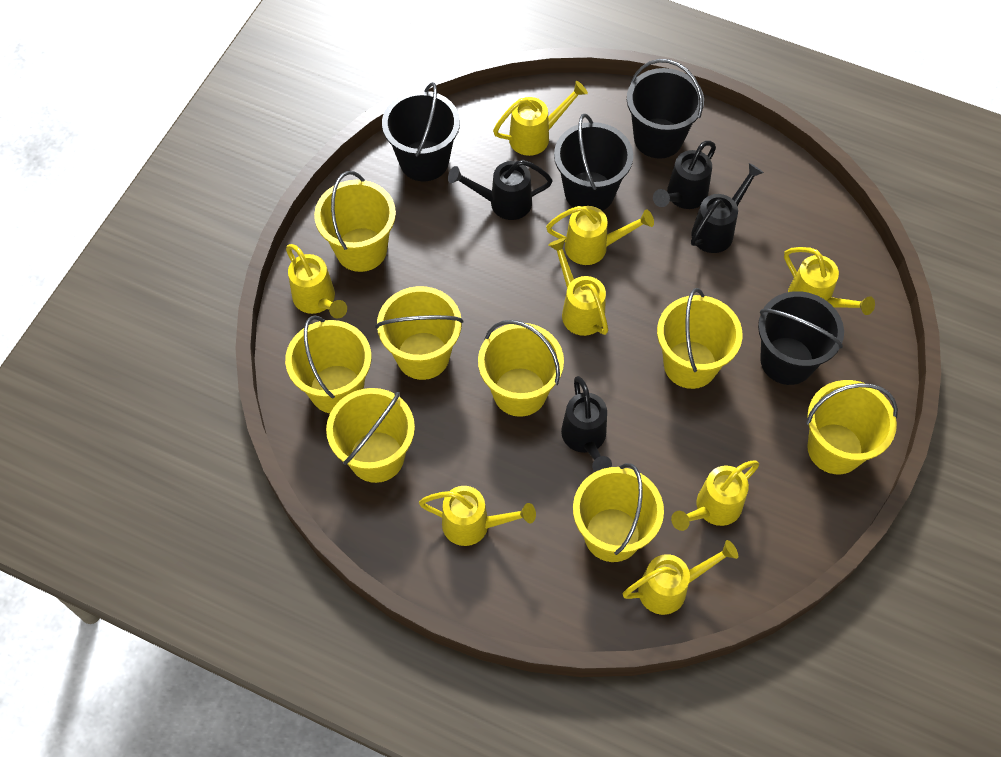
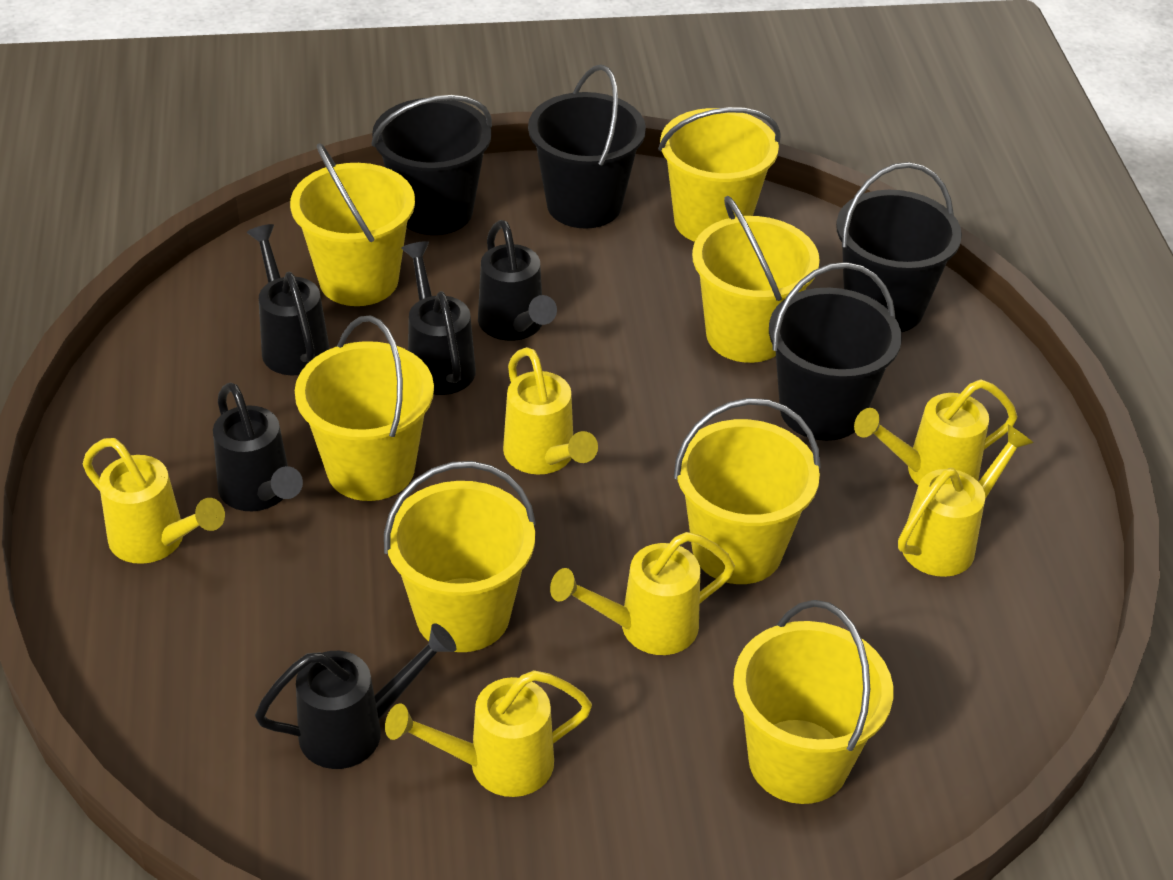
black watering can: [448,160,552,220] [561,376,612,472] [653,141,716,209] [691,163,764,253] = 4 -> [213,383,303,511] [247,224,330,375] [255,623,456,769] [401,241,476,395] [478,220,557,341] = 5
yellow bucket: [285,315,372,413] [314,171,396,272] [326,388,415,483] [375,286,463,380] [478,320,564,417] [573,463,664,562] [657,288,742,389] [806,380,898,474] = 8 -> [290,143,415,306] [295,316,434,501] [384,461,536,652] [658,107,781,242] [674,398,821,584] [692,196,820,363] [733,600,893,804] = 7
yellow watering can: [286,244,347,318] [419,486,536,546] [493,81,588,156] [546,206,654,265] [548,238,608,336] [623,540,738,615] [671,460,759,531] [784,247,875,315] = 8 -> [83,438,225,564] [385,670,592,797] [503,347,598,475] [550,532,735,655] [854,379,1018,485] [898,425,1034,577] = 6

